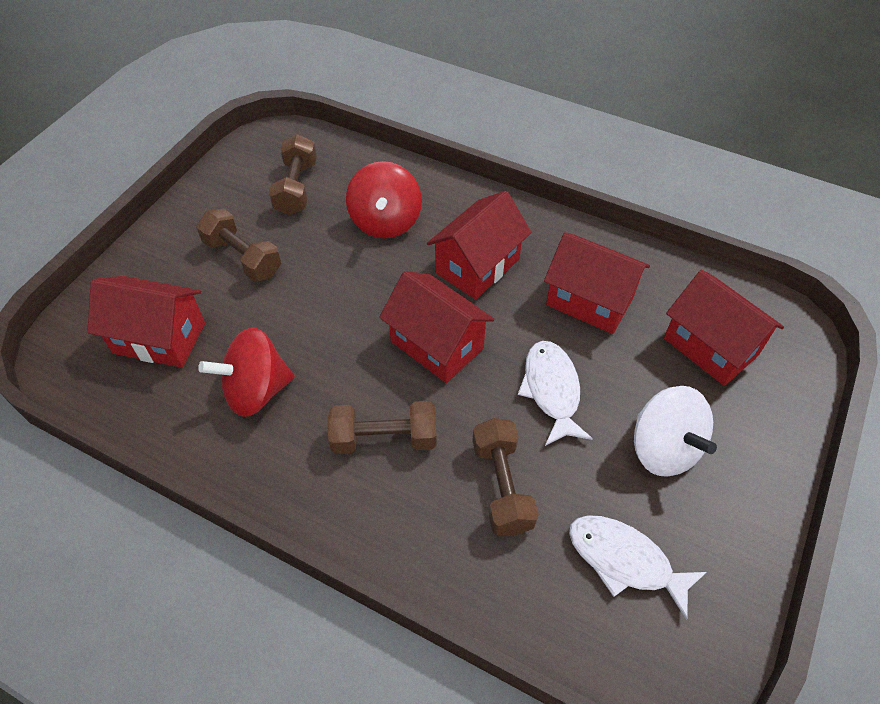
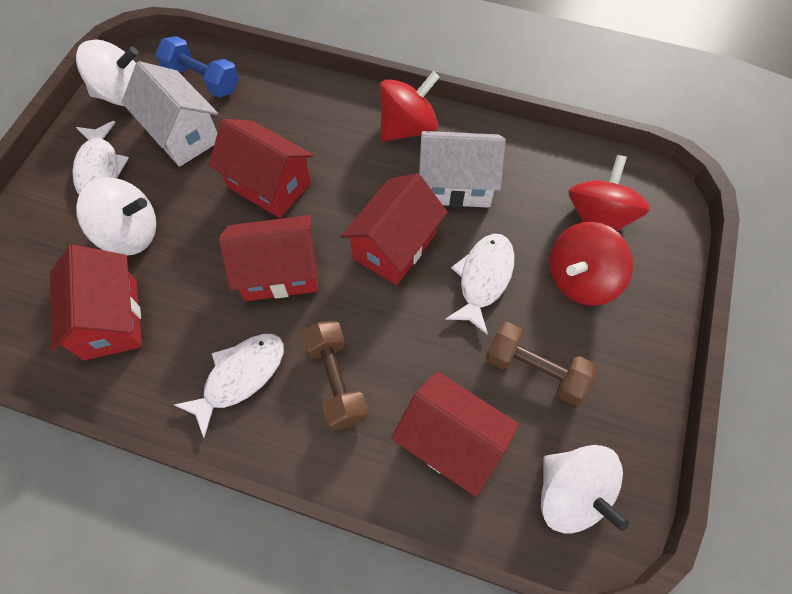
blue dumbbell: none = 0 -> [155,36,239,98] = 1
brown dumbbell: [196,209,281,282] [269,134,317,215] [328,401,437,454] [472,418,538,536] = 4 -> [300,321,368,431] [485,322,597,405] = 2
red spinning top: [198,327,295,417] [346,161,422,238] = 2 -> [379,71,440,142] [550,222,633,306] [569,155,650,231] = 3
white fish: [518,341,593,446] [569,515,707,620] = 2 -> [72,121,129,194] [174,334,284,438] [445,234,514,335] = 3
white house: none = 0 -> [122,61,218,167] [419,131,506,208] = 2
white spinning top: [634,386,717,477] = 1 -> [76,40,139,106] [76,177,156,256] [541,445,629,534] = 3

